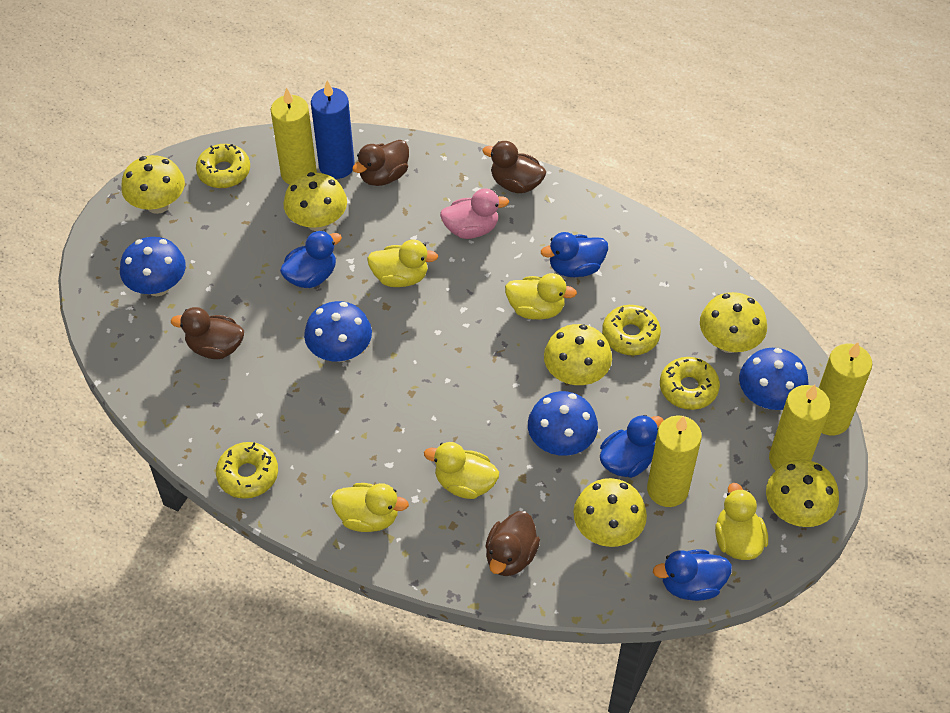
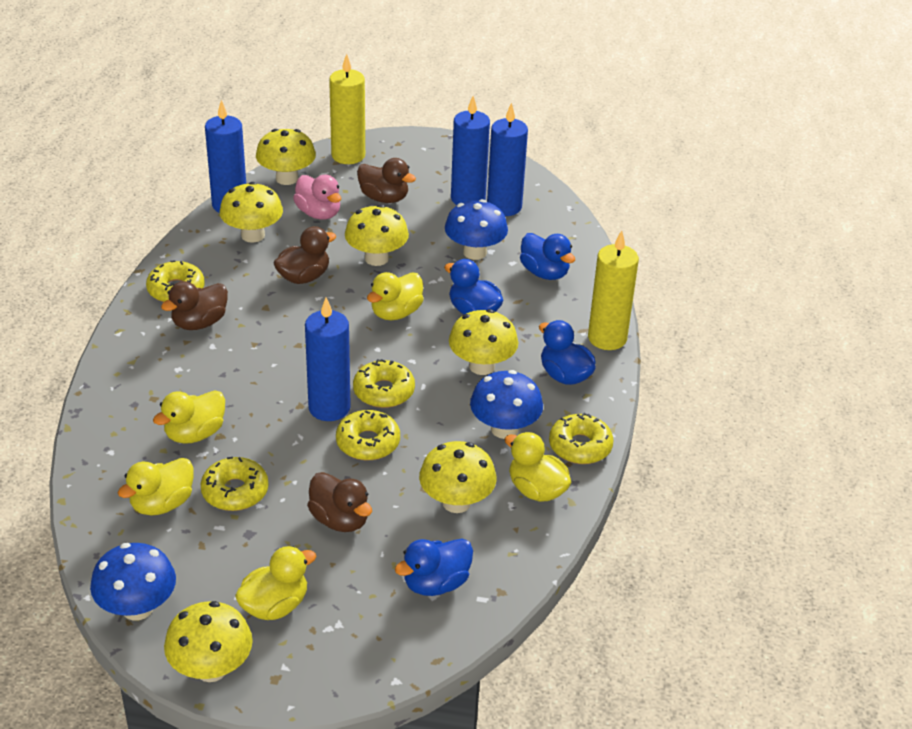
blue candle: [311,80,355,179] = 1 -> [205,100,246,213] [305,298,351,421] [451,96,490,205] [487,103,528,216] = 4
blue mushroom: [120,237,186,296] [304,301,372,362] [528,391,598,456] [739,348,809,410] = 4 -> [90,543,176,621] [445,199,508,260] [470,370,543,439] = 3
yellow candle: [271,87,317,185] [647,415,702,507] [769,385,830,470] [819,342,872,435] = 4 -> [329,54,365,164] [588,231,639,350] = 2
yellow donut: [196,144,250,188] [216,442,278,499] [602,305,661,355] [660,357,720,410] = 4 -> [146,260,205,302] [200,457,268,511] [336,410,400,460] [353,359,415,408] [549,413,614,464] = 5

